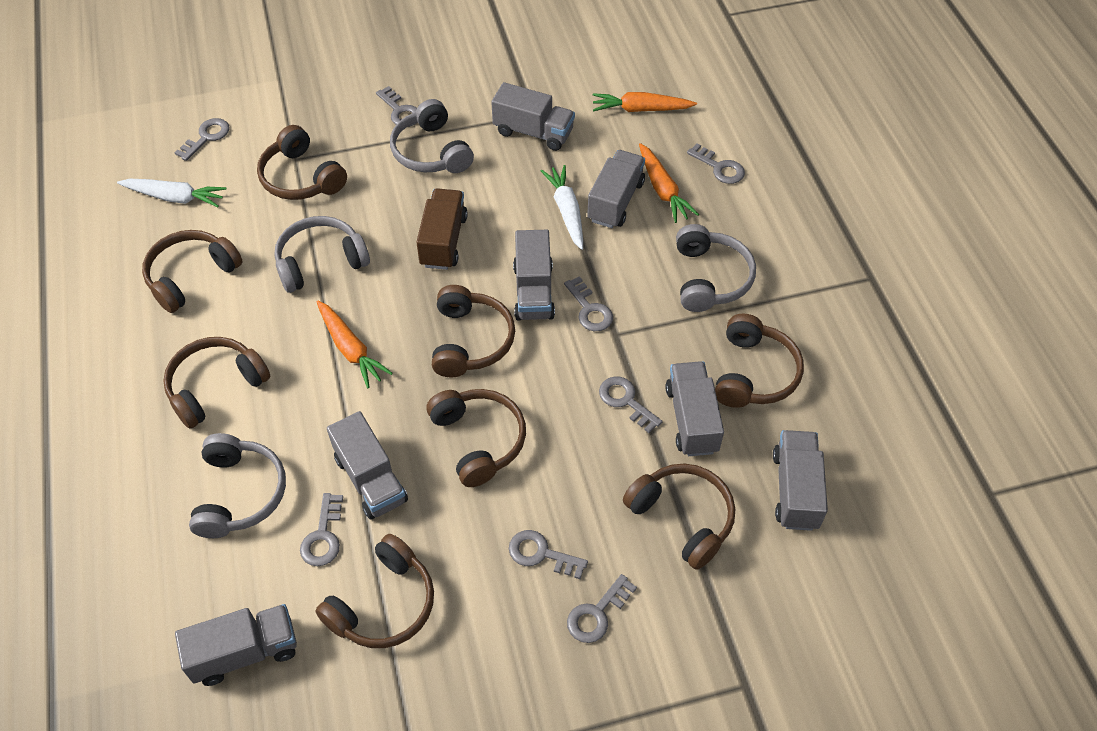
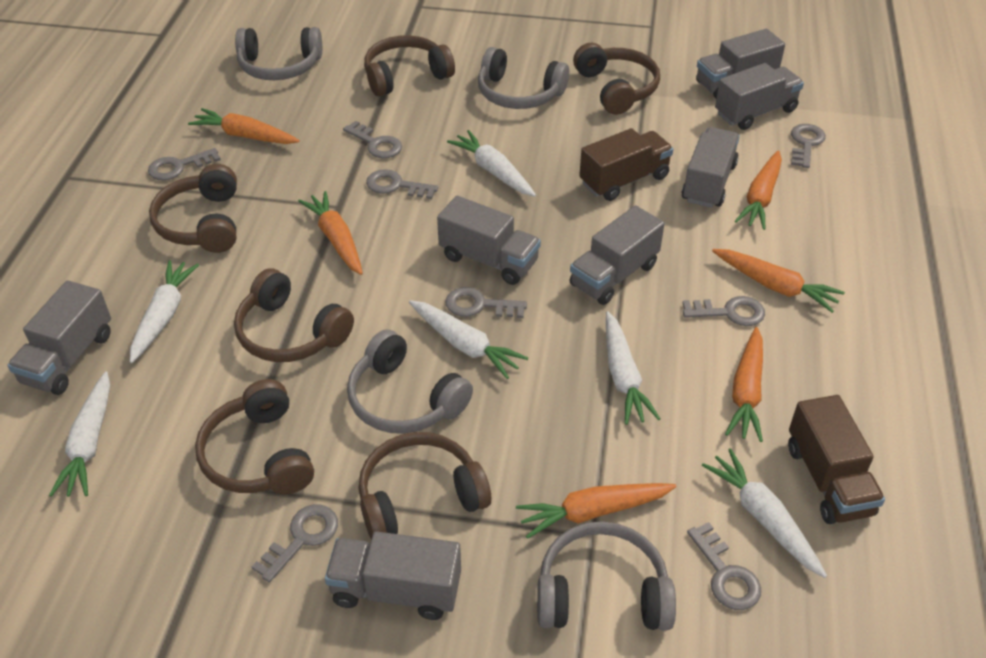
brown headphones: [142,230,242,313] [163,337,270,429] [257,125,347,200] [315,534,434,648] [426,389,526,487] [432,285,515,377] [623,464,735,570] [715,314,804,408] = 8 -> [149,164,237,253] [195,379,314,494] [234,269,354,362] [358,432,491,539] [364,35,455,96] [573,43,660,115] = 6
brown truck: [416,188,468,270] = 1 -> [579,128,673,201] [788,395,885,524] = 2
orange carrot: [316,300,393,388] [593,92,697,112] [639,143,699,223] = 3 -> [188,108,300,144] [298,191,363,275] [516,483,677,539] [712,249,845,313] [725,327,763,442] [735,150,782,230] = 6
white carrot: [117,179,227,207] [540,165,583,250] = 2 -> [49,372,110,497] [130,260,199,363] [409,300,528,379] [447,130,536,197] [606,312,660,425] [702,448,827,578] = 6

